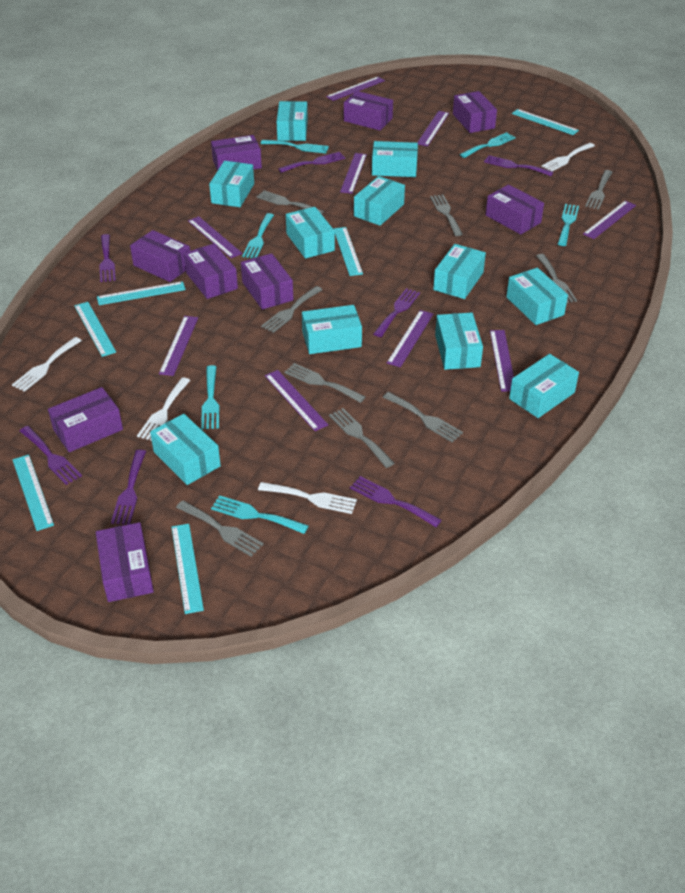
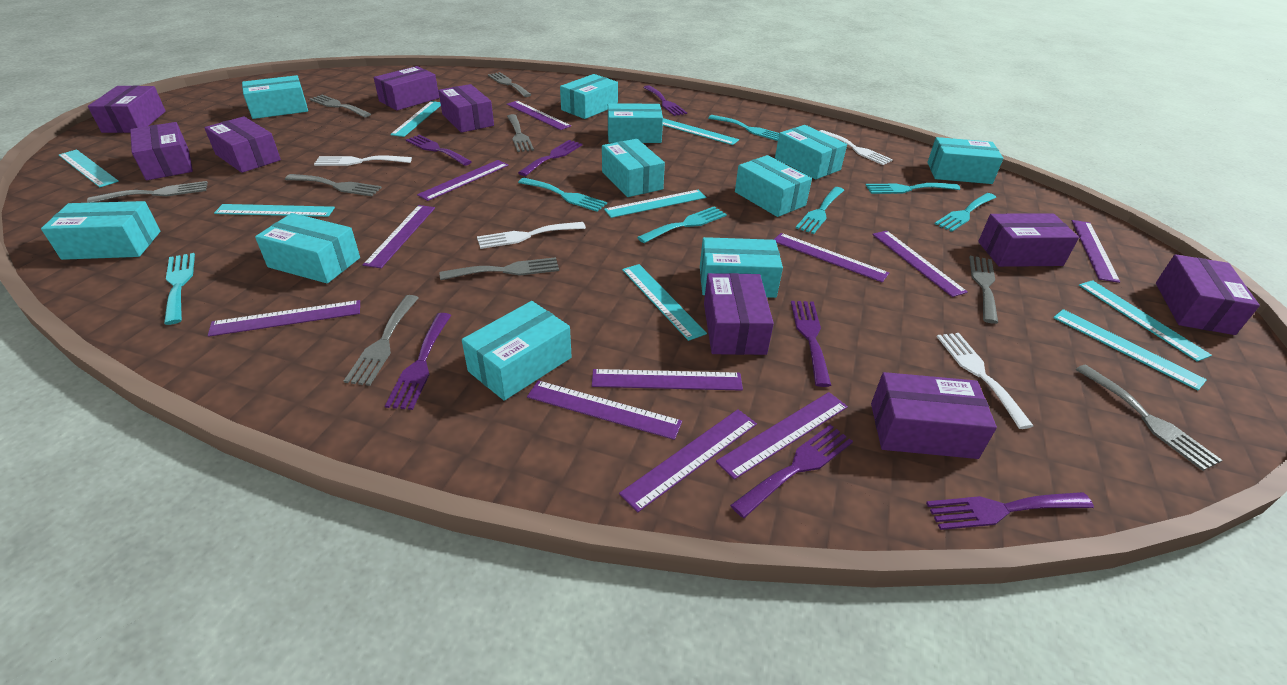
purple ruler: [159,316,198,376] [188,216,242,258] [265,370,328,431] [326,77,385,101] [340,153,367,194] [387,310,433,367] [417,111,449,146] [490,330,514,391] [583,201,636,239] = 9 -> [208,300,360,337] [363,205,435,268] [417,160,509,201] [507,101,571,130] [527,380,682,440] [592,369,743,391] [619,409,757,512] [716,392,848,480] [774,233,889,282] [872,231,968,297] [1072,220,1120,283] = 11
turquoise fork: [201,365,219,429] [211,495,309,534] [242,213,274,258] [261,140,329,153] [460,132,515,158] [558,204,579,246] = 6 -> [164,253,195,325] [518,178,607,212] [637,206,727,243] [708,115,779,141] [796,187,844,234] [865,183,960,194] [935,193,996,232] = 7
turquoise ruler: [12,455,54,531] [74,302,116,357] [97,281,186,305] [172,524,204,614] [333,227,363,276] [512,109,579,135] = 6 -> [59,150,119,187] [214,204,335,217] [390,101,441,137] [604,190,706,218] [622,264,707,341] [663,118,739,145] [1053,309,1207,390] [1079,280,1212,362] = 8

